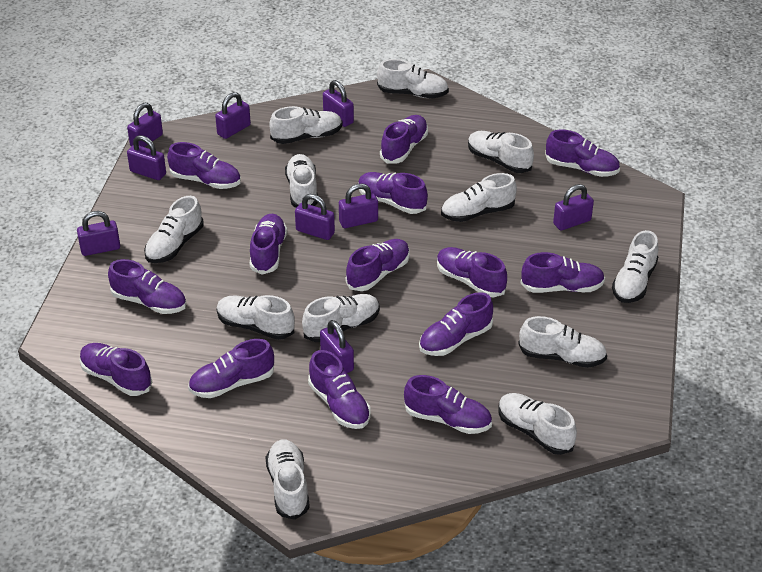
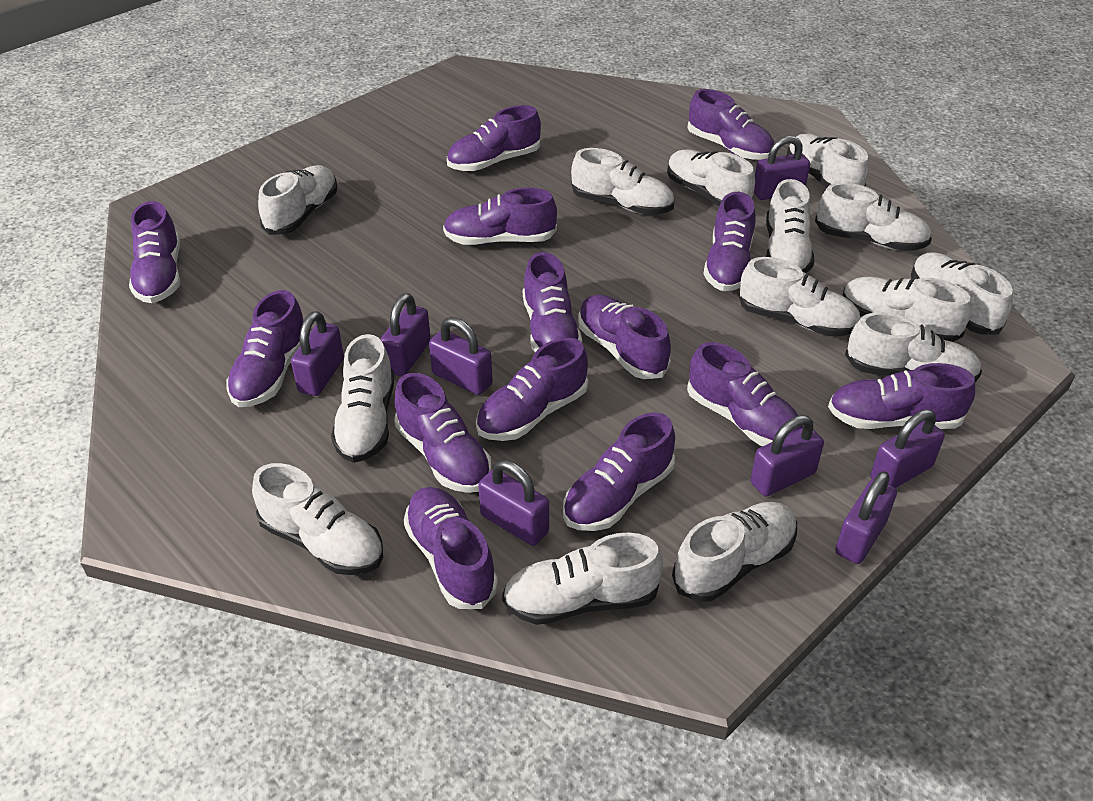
purple padlock: [77,211,120,256] [127,103,163,147] [127,135,166,180] [215,92,251,139] [295,194,335,240] [320,320,354,373] [323,80,354,127] [339,184,378,228] [553,184,594,230] = 9 -> [291,311,344,396] [380,293,431,376] [429,317,493,395] [478,460,549,546] [750,415,824,497] [754,136,810,200] [835,471,897,564] [870,409,945,488] = 8
white shoe: [144,196,204,263] [217,295,295,340] [265,439,310,520] [269,106,342,144] [285,154,318,208] [302,294,380,342] [377,59,449,98] [441,173,517,222] [468,131,534,173] [498,393,577,455] [518,316,607,368] [612,230,658,303] = 12 -> [252,463,383,575] [258,165,338,235] [331,334,394,463] [502,532,663,625] [571,148,674,215] [667,150,755,206] [672,502,797,602] [738,257,860,336] [766,179,814,273] [787,134,869,188] [815,183,932,251] [843,277,971,342] [845,312,982,382] [911,252,1013,335] = 14

